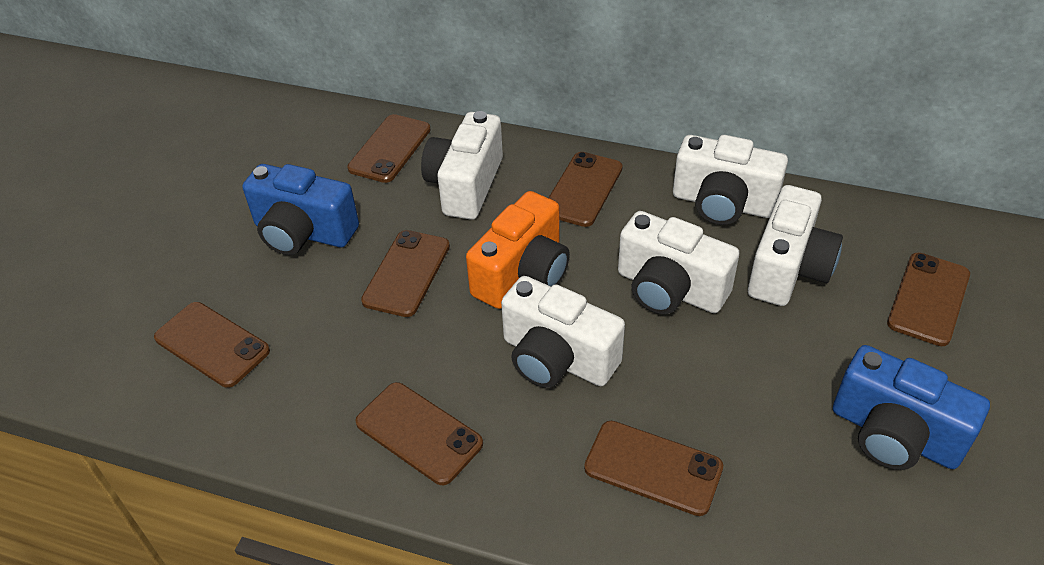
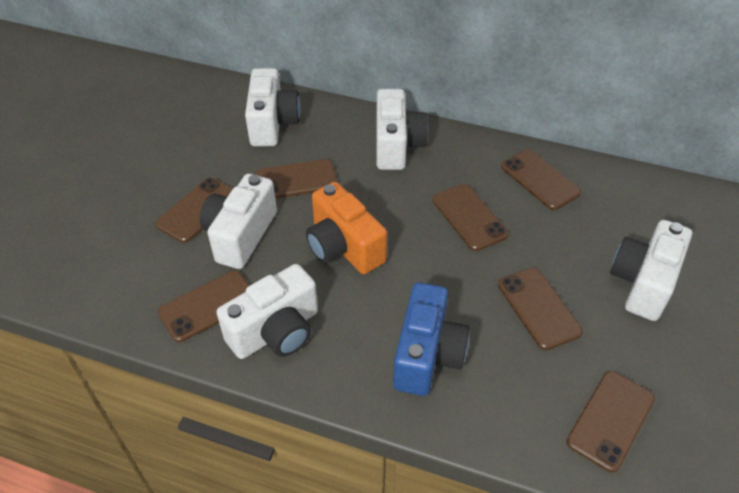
blue camera: [242,164,359,255] [833,345,990,470] = 2 -> [393,282,470,396] = 1

